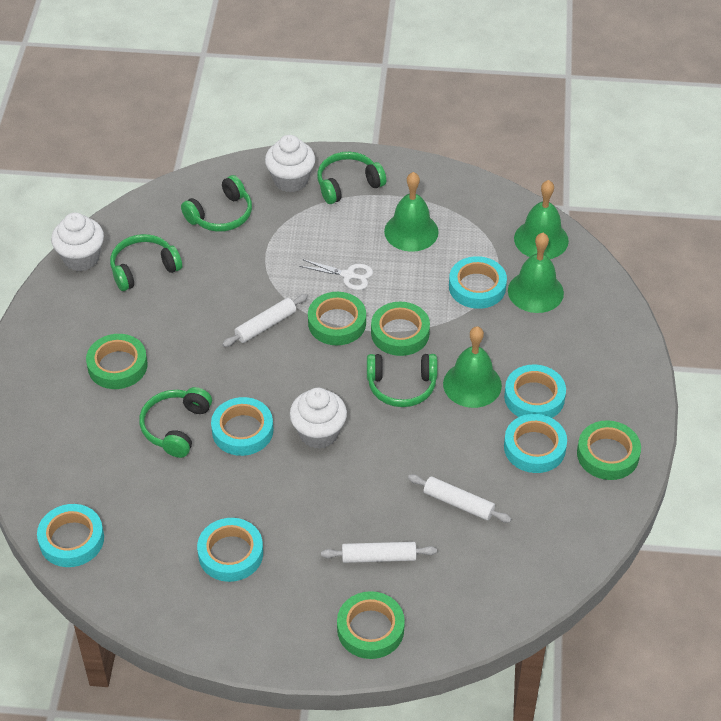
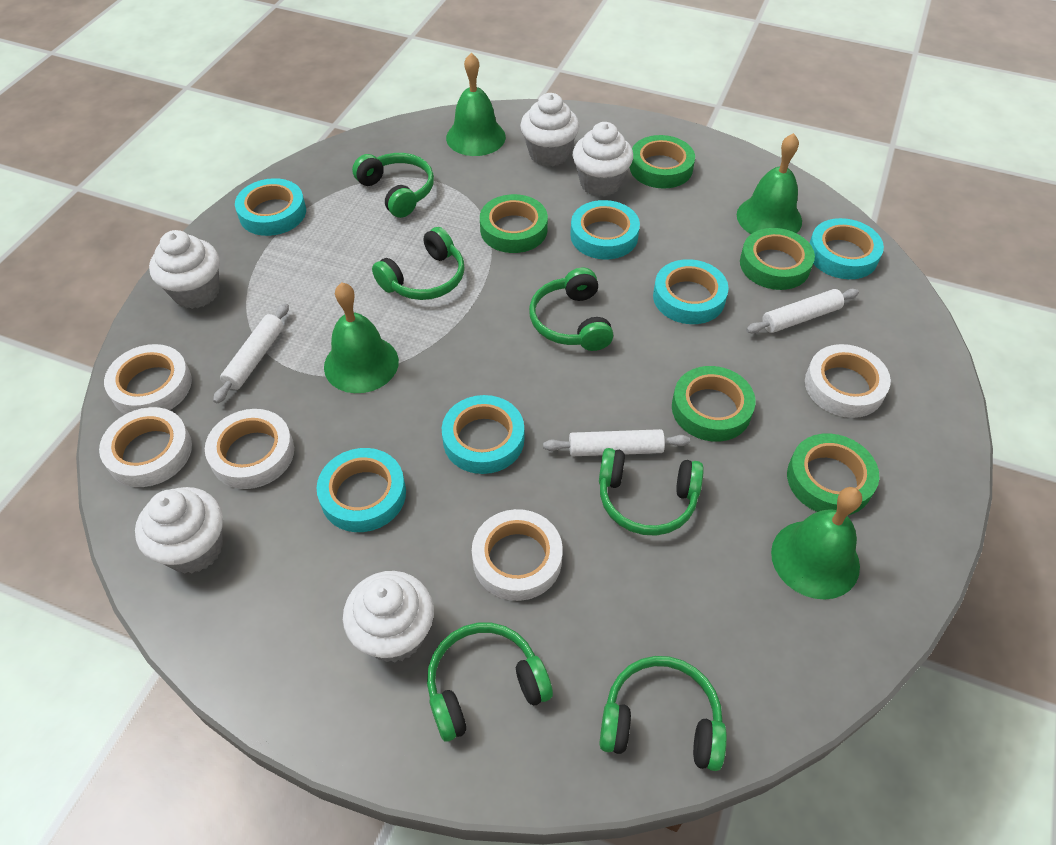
green headphones: [110,234,182,291] [139,387,212,458] [181,175,252,232] [317,152,386,204] [367,354,438,407] = 5 -> [352,153,434,218] [372,227,465,300] [427,623,553,742] [529,268,613,351] [599,448,704,536] [600,656,727,771] = 6
white cupcake: [51,213,104,271] [265,135,315,192] [290,388,347,449] = 3 -> [135,487,223,574] [149,230,220,309] [343,571,434,663] [520,93,579,167] [573,122,633,197] = 5
white scissors: [299,259,373,290] = 1 -> none = 0
white tape: none = 0 -> [99,407,192,487] [104,344,192,414] [205,409,294,489] [472,509,563,601] [805,344,891,418] = 5

